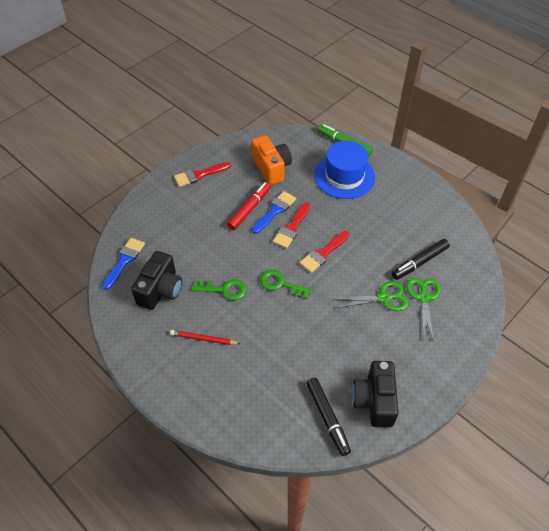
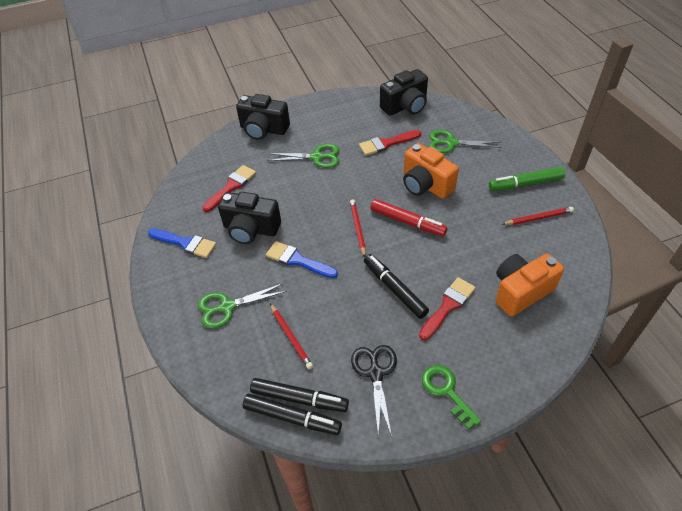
black camera: [131,251,182,310] [352,361,399,428] = 2 -> [218,192,281,244] [236,94,290,140] [380,69,428,116] = 3
black marker: [306,378,351,456] [392,239,450,280] = 2 -> [243,394,342,435] [250,378,349,412] [364,254,429,319] = 3
black scissors: none = 0 -> [351,345,397,437] = 1
blue hat: [314,141,375,199] = 1 -> none = 0
green key: [192,279,246,300] [260,270,312,299] = 2 -> [422,365,481,430] = 1
green scissors: [334,281,409,311] [406,278,441,342] = 2 -> [198,283,287,328] [267,144,339,168] [429,130,502,153] = 3
orange camera: [251,135,292,185] = 1 -> [403,143,459,199] [495,254,564,317] = 2
red pencil: [170,330,240,345] = 1 -> [270,304,313,369] [350,199,366,257] [502,207,574,225] = 3

